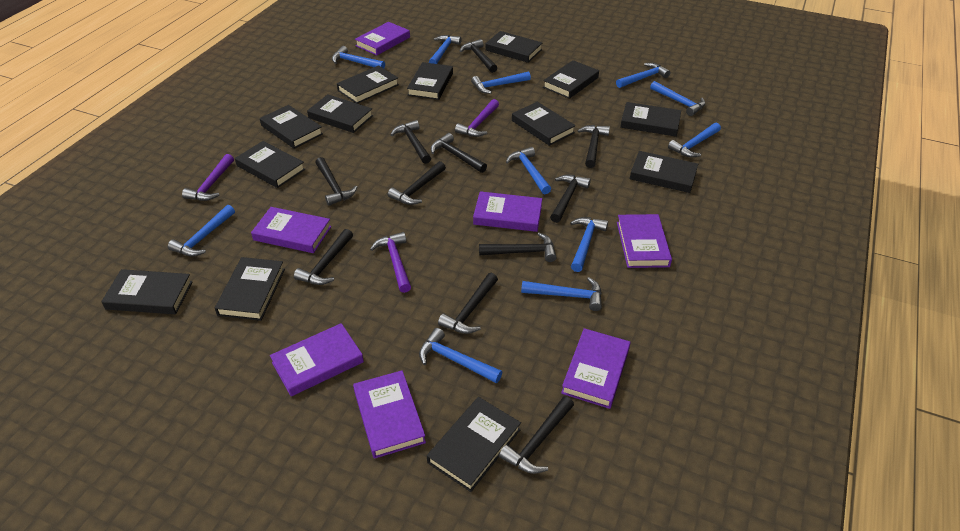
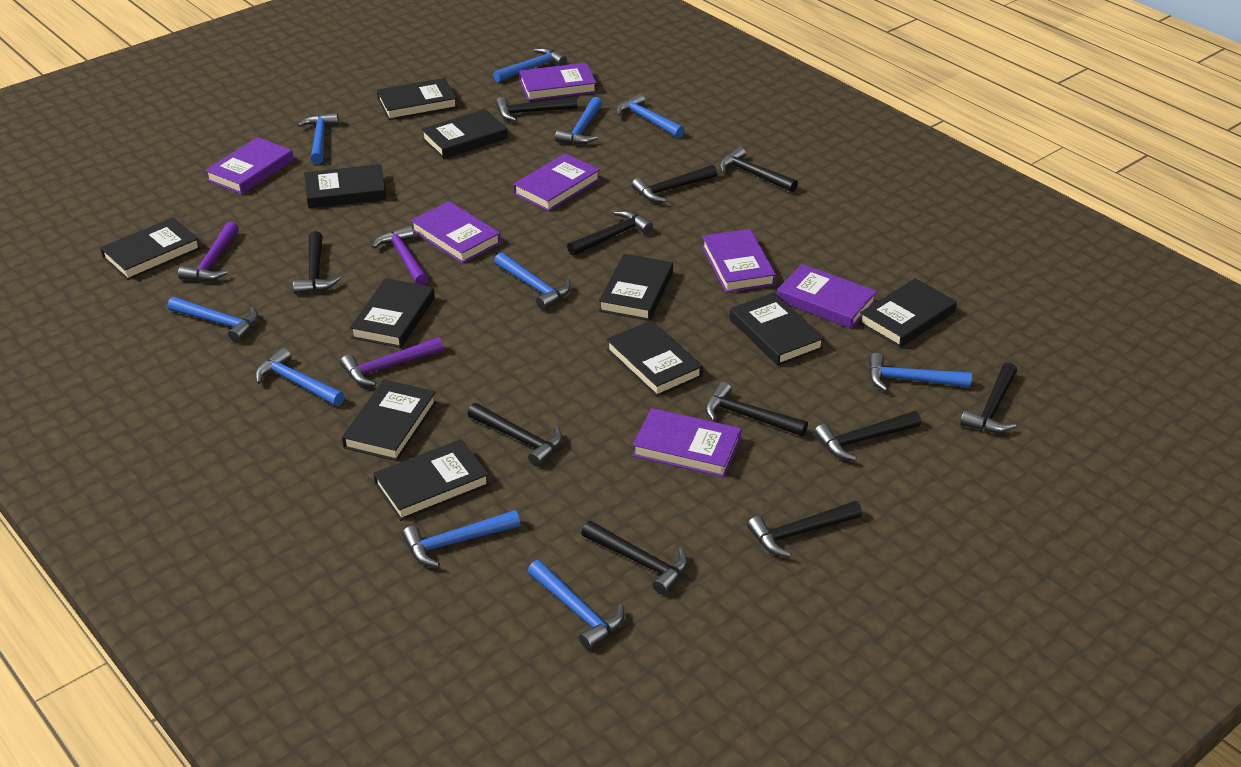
black book: [101,269,193,314] [215,257,285,321] [235,141,305,188] [260,105,323,149] [307,94,373,133] [337,65,399,104] [407,62,453,100] [427,397,521,492] [486,31,542,63] [512,102,576,146] [543,60,599,99] [620,102,681,137] [630,151,698,193] = 13 -> [100,217,201,280] [304,164,386,208] [342,380,437,461] [350,278,435,348] [373,439,490,521] [377,78,457,120] [421,109,508,159] [599,254,673,321] [606,320,703,397] [729,293,824,366] [859,278,957,348] = 11
blue hammer: [168,205,235,256] [332,46,385,68] [419,328,502,383] [429,35,462,64] [471,71,531,94] [506,147,551,194] [521,277,602,311] [570,217,608,272] [616,63,670,88] [650,81,706,116] [668,123,721,157] = 11 -> [168,297,259,343] [255,348,345,406] [297,113,339,164] [402,510,520,567] [493,48,567,82] [494,252,571,310] [528,560,624,650] [555,97,602,144] [616,93,685,138] [869,353,972,391] = 10

